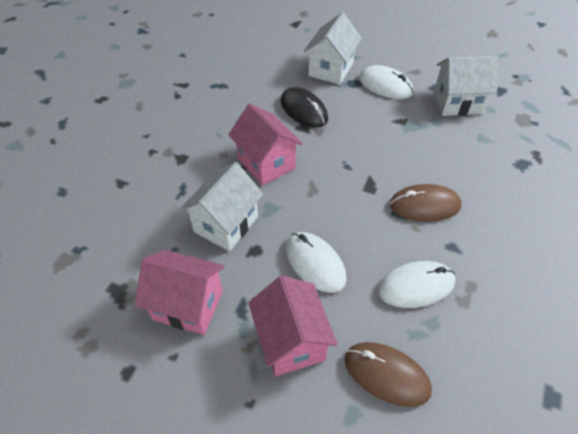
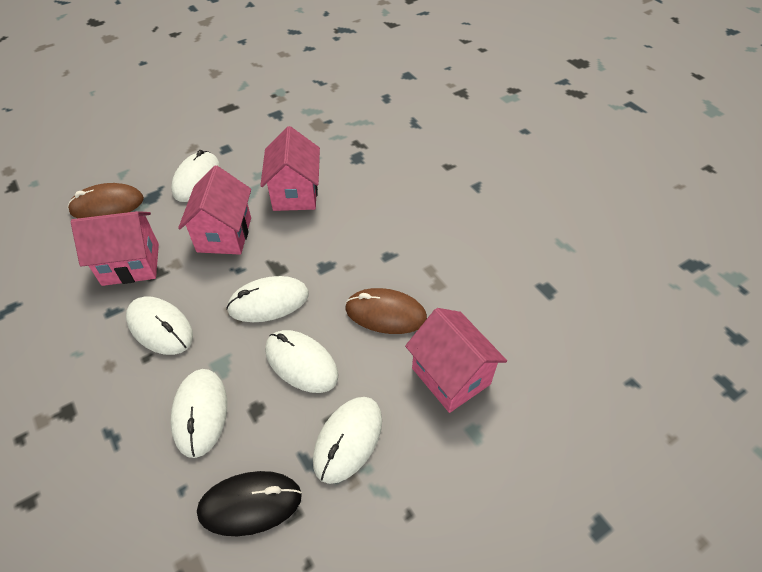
pink house: [135,250,225,335] [228,103,303,186] [248,276,338,376] = 3 -> [71,211,159,286] [178,166,251,255] [260,126,320,211] [405,308,507,413] = 4
white house: [180,162,263,251] [304,13,362,85] [434,56,498,116] = 3 -> none = 0
white mouse: [286,232,347,293] [359,65,414,99] [378,261,455,308] = 3 -> [126,296,193,355] [170,369,227,458] [171,150,220,202] [226,276,309,322] [265,330,339,393] [313,397,382,484] = 6

